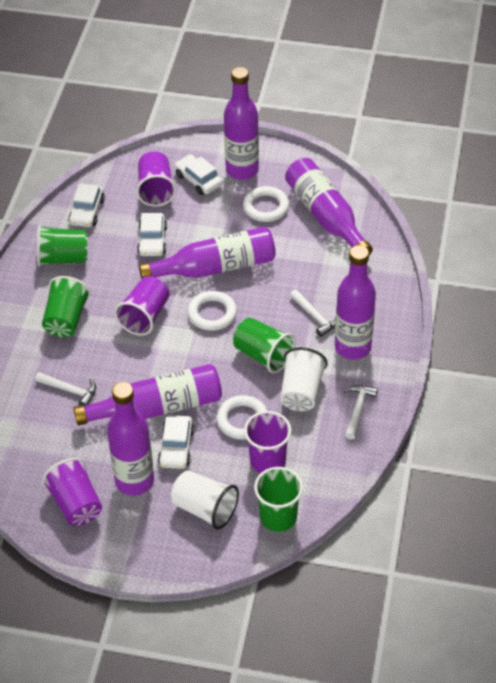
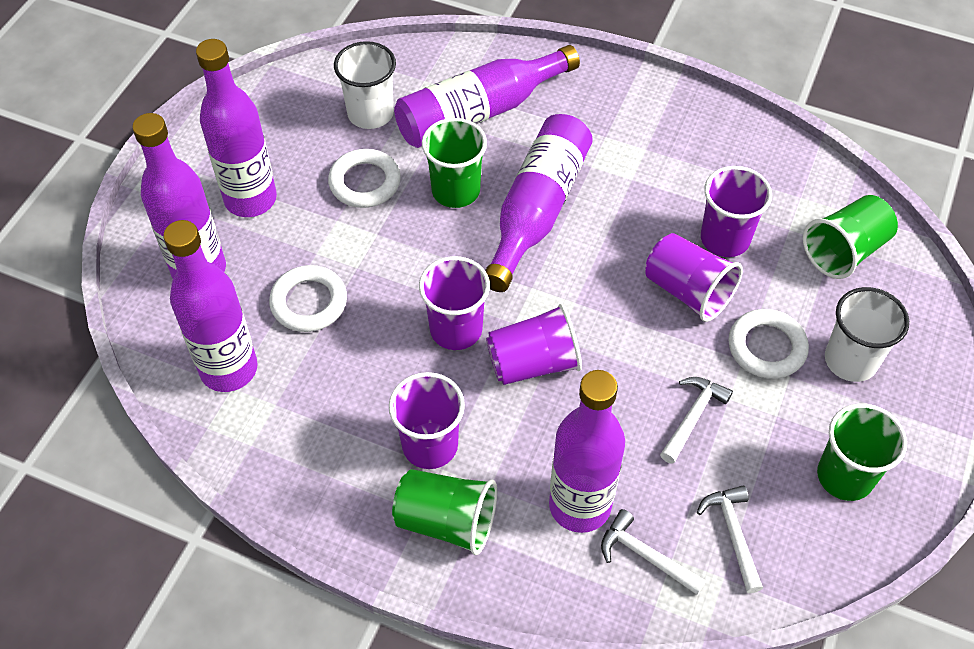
purple cup: [42,458,102,526] [114,276,169,336] [136,151,176,207] [244,411,291,473] = 4 -> [389,372,465,469] [419,256,490,350] [486,304,582,385] [645,233,743,322] [701,166,772,257] = 5
white car: [69,183,105,227] [137,213,167,256] [158,415,195,469] [175,154,223,195] = 4 -> none = 0

